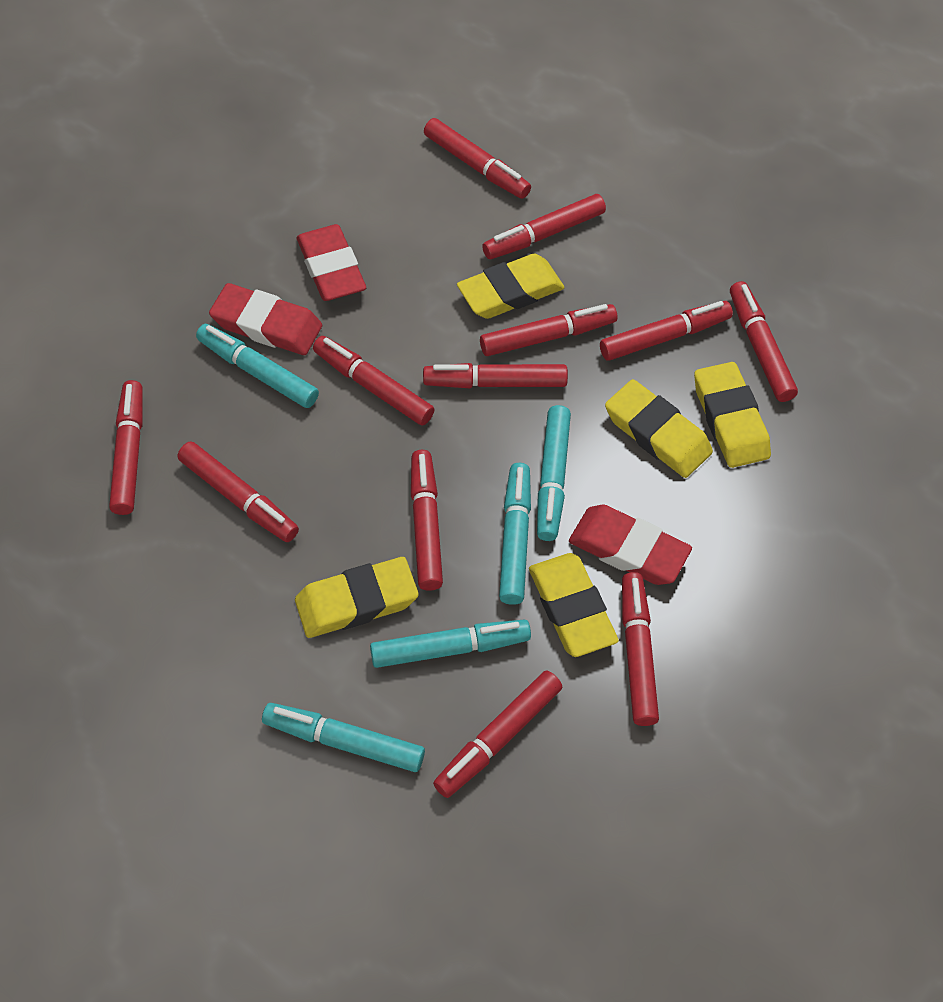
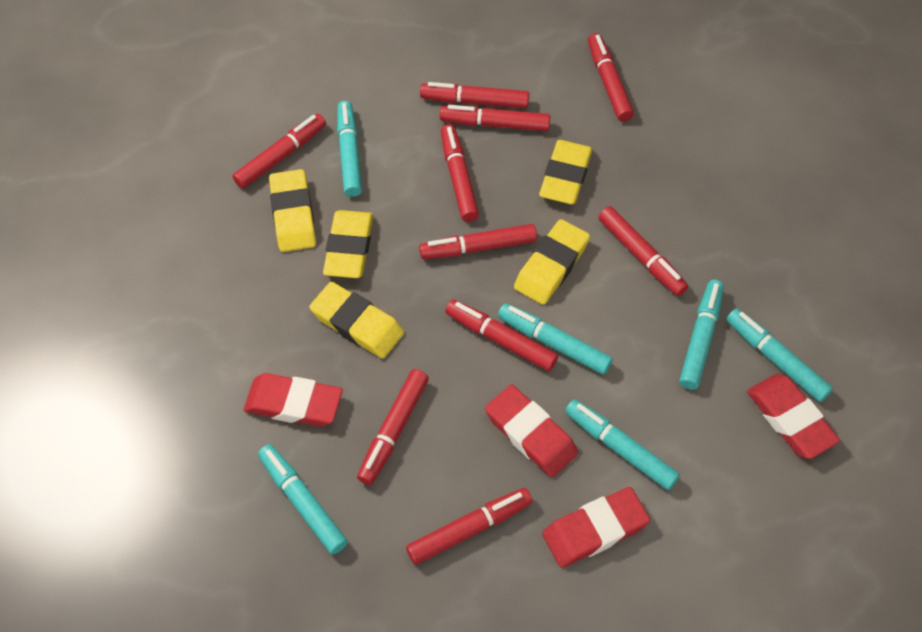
red eraser: [209,283,322,355] [297,224,366,301] [569,505,692,585] = 3 -> [244,373,343,427] [485,384,578,478] [542,487,650,568] [747,374,840,459] = 4
red marker: [109,380,143,515] [178,442,299,542] [313,336,435,426] [411,450,443,591] [423,363,568,388] [424,118,531,199] [433,671,562,798] [480,304,617,356] [482,194,606,259] [600,301,733,361] [622,572,659,726] [730,281,798,402] = 12 -> [232,114,326,189] [357,369,429,485] [406,488,533,565] [419,224,537,259] [420,82,529,108] [440,105,550,131] [441,124,479,222] [445,300,558,371] [588,33,634,122] [598,206,688,296] = 10
turquoise marker: [196,324,319,408] [262,703,425,772] [370,619,531,668] [499,463,531,605] [537,405,571,541] = 5 -> [258,444,348,554] [337,101,362,197] [498,303,613,374] [565,399,680,490] [679,280,724,389] [726,308,833,402] = 6

